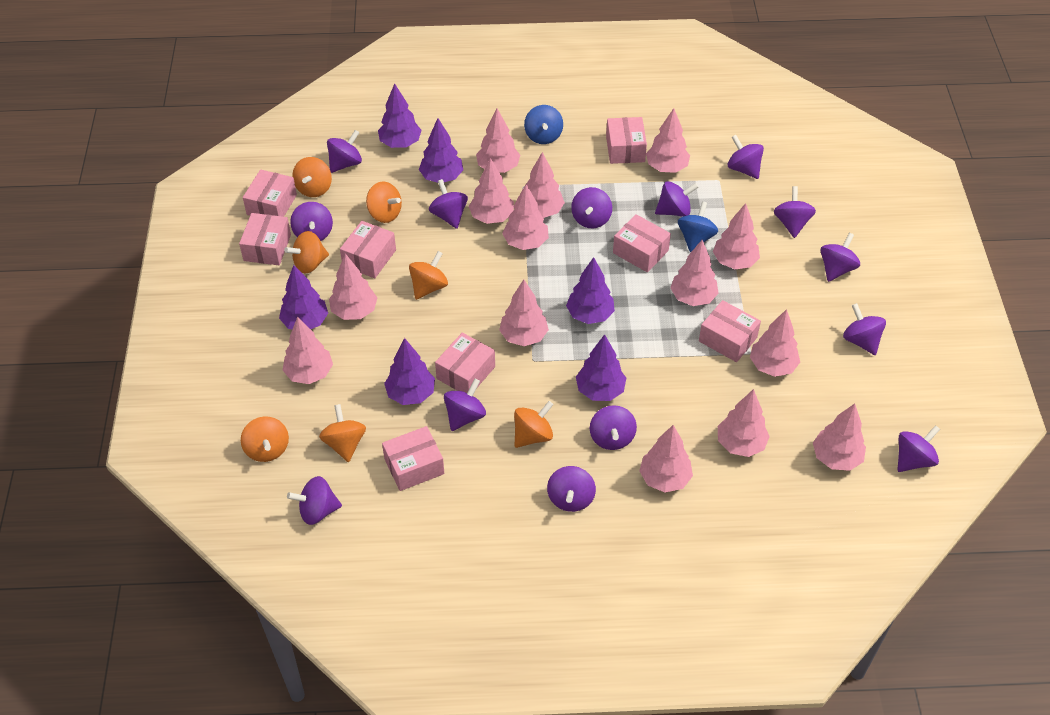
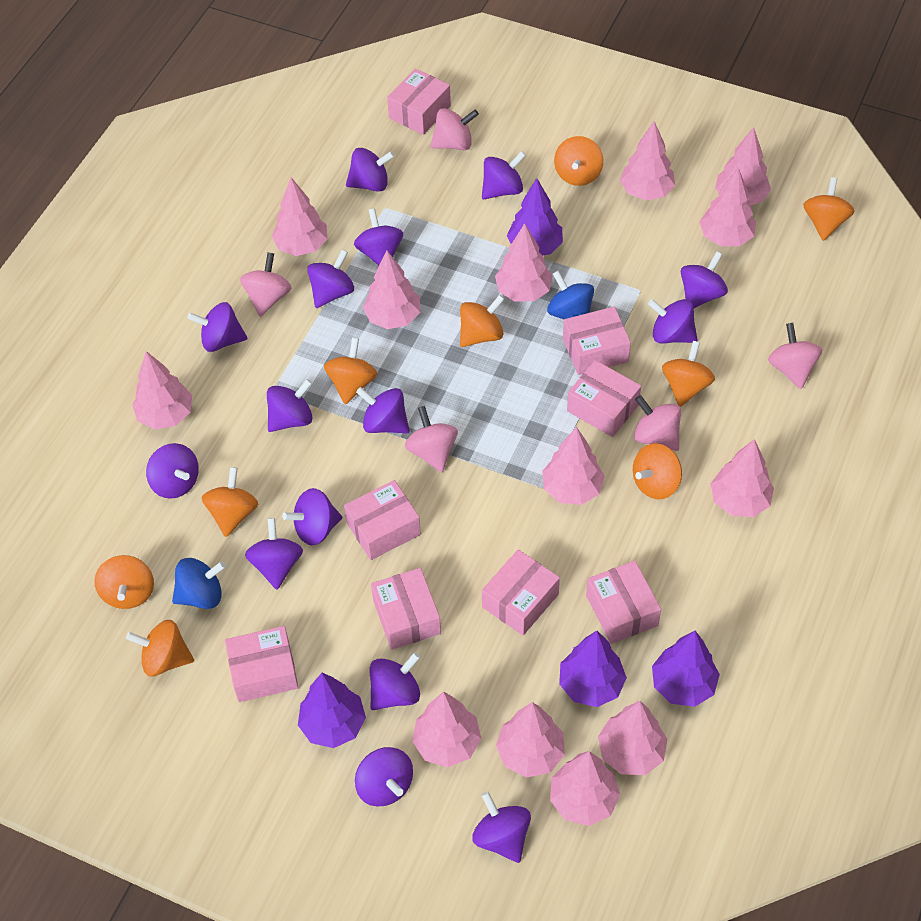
orange spinning top: [241,417,289,462] [284,231,329,274] [292,157,332,197] [319,404,366,462] [366,182,402,223] [409,251,448,300] [514,401,554,448] = 7 -> [94,555,154,609] [126,620,194,676] [202,467,258,537] [324,338,377,405] [460,295,504,347] [554,136,603,186] [633,443,682,499] [662,341,715,407] [803,177,854,241] = 9
pink spinning top: none = 0 -> [240,252,291,317] [405,406,458,472] [430,108,479,150] [634,395,681,451] [768,323,822,389] = 5
pink tree: [282,317,333,384] [329,254,377,320] [469,158,514,224] [476,109,520,173] [499,279,549,346] [502,184,549,250] [526,152,565,218] [639,425,693,493] [646,108,690,173] [670,240,719,306] [713,203,760,269] [718,389,770,457] [750,309,800,377] [813,404,866,471] = 14 -> [132,351,192,429] [272,177,327,256] [363,251,420,329] [412,692,481,767] [495,223,553,301] [496,702,565,778] [542,427,605,505] [550,751,620,826] [598,701,667,775] [620,121,675,200] [700,168,756,246] [711,439,774,517] [715,127,771,205] = 13
purple spinning top: [287,476,342,525] [290,202,333,241] [327,130,362,173] [429,179,468,229] [444,379,486,431] [547,466,596,512] [571,187,612,228] [590,405,637,450] [655,181,698,217] [728,135,764,179] [774,186,816,238] [820,233,860,282] [843,303,886,355] [897,425,940,472] = 14 -> [146,443,199,499] [187,302,248,352] [245,518,303,590] [267,379,312,432] [282,488,342,545] [307,249,354,308] [346,148,395,192] [354,208,403,266] [355,747,413,806] [356,387,410,433] [369,652,420,710] [472,791,531,863] [482,151,526,199] [648,299,698,344] [681,251,728,308] = 15
purple tree: [279,265,328,329] [378,83,421,148] [384,338,435,405] [419,118,463,183] [566,257,615,324] [576,334,626,401] = 6 -> [298,673,366,748] [507,178,563,255] [559,631,627,707] [652,631,720,707] = 4

